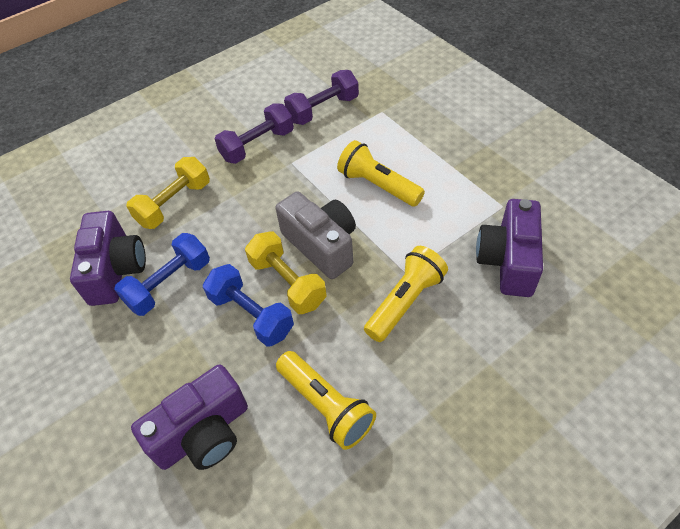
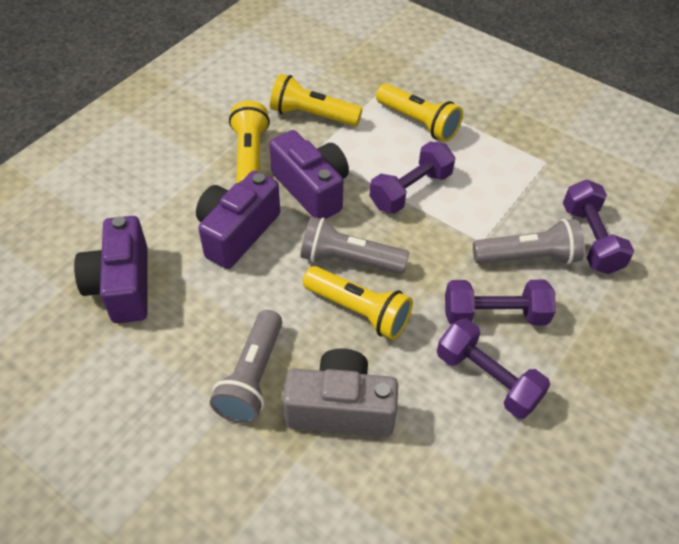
blue dumbbell: [114,233,210,316] [203,264,294,347] = 2 -> none = 0
grey flashlight: none = 0 -> [210,310,282,424] [301,216,410,274] [473,219,585,265] = 3
purple dumbbell: [215,103,294,164] [284,70,359,125] = 2 -> [369,142,455,214] [437,319,550,419] [445,280,556,326] [563,179,634,274] = 4
yellow dumbbell: [126,157,210,229] [245,231,327,314] = 2 -> none = 0
yellow flashlight: [276,351,376,450] [337,140,425,207] [364,246,448,342] = 3 -> [229,100,270,183] [270,74,362,126] [303,266,413,340] [376,84,463,142] = 4

